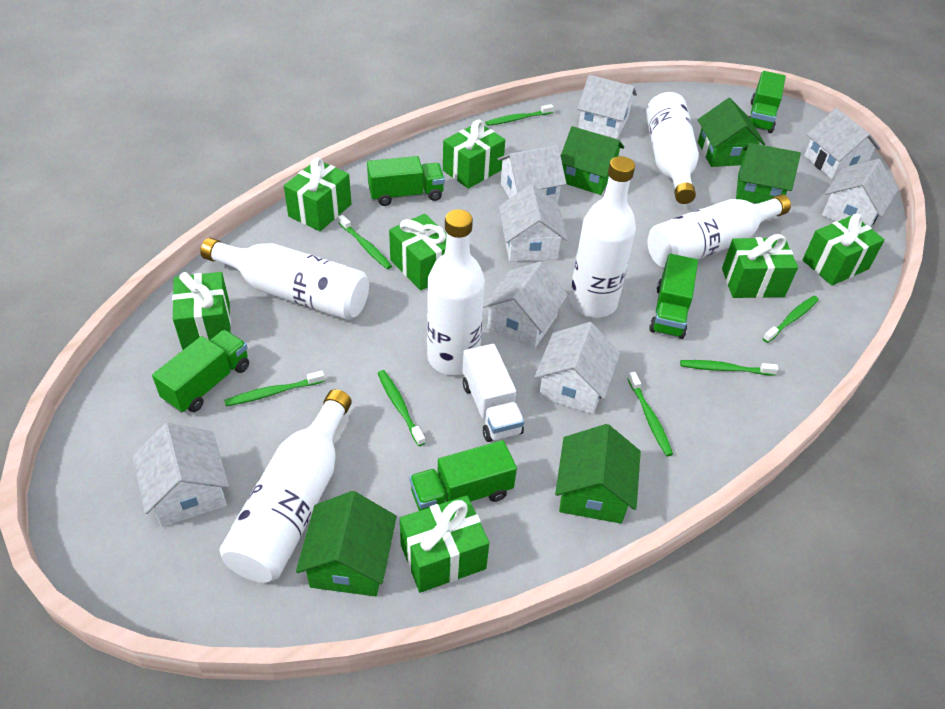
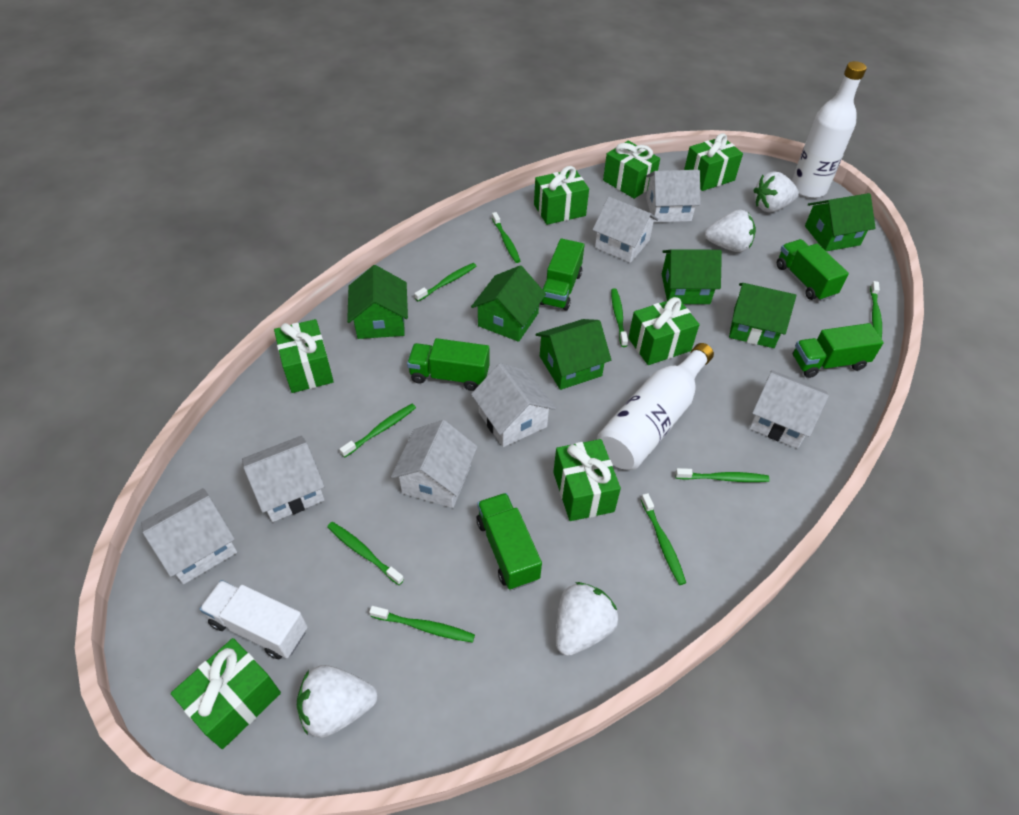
green house: [296,491,397,597] [555,424,641,524] [561,126,624,195] [698,98,765,167] [736,143,801,203] = 5 -> [347,265,408,339] [471,265,546,342] [536,319,611,390] [662,249,722,304] [729,283,796,348] [805,193,876,251] = 6
green toothbrush: [224,371,325,406] [338,215,392,269] [378,370,425,446] [485,104,554,126] [627,372,673,457] [680,360,778,376] [763,296,819,343] = 7 -> [327,522,404,585] [340,404,416,458] [369,606,475,643] [414,263,476,301] [492,212,520,263] [611,288,628,347] [641,493,686,585] [675,468,769,482] [870,281,882,339] = 9
white bottle: [200,238,369,320] [220,389,352,583] [427,209,485,375] [569,156,636,318] [646,92,699,204] [647,194,791,269] = 6 -> [597,343,714,470] [792,61,867,198] = 2
white house: [132,423,229,527] [483,261,568,349] [498,145,567,203] [499,184,568,262] [534,322,620,414] [577,75,637,139] [804,108,881,179] [822,159,898,227] = 8 -> [141,488,237,584] [242,436,325,522] [391,420,478,508] [471,363,556,447] [593,197,659,263] [646,170,701,222] [749,370,829,449] = 7
white strawberry: none = 0 -> [297,665,378,738] [556,582,618,656] [705,210,756,252] [754,171,799,212] = 4

